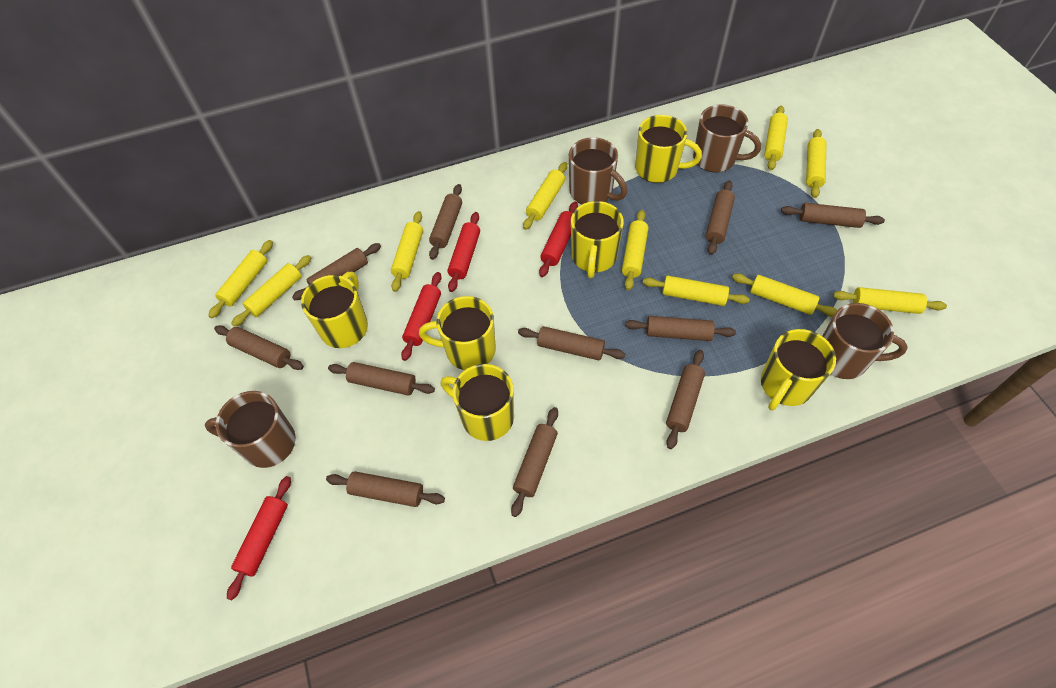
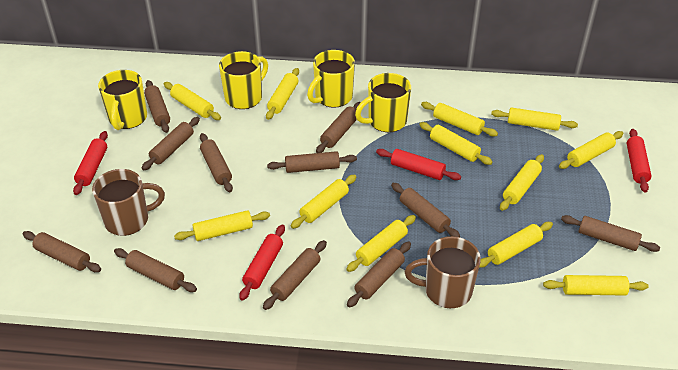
brown mug: [205,391,296,468] [569,137,627,204] [693,104,761,172] [822,303,908,379] = 4 -> [92,169,165,236] [405,236,481,308] = 2
yellow mug: [301,272,368,348] [419,296,496,370] [441,364,514,441] [571,201,624,278] [635,115,702,183] [761,329,836,411] = 6 -> [98,70,147,130] [219,51,268,109] [307,50,355,108] [355,73,411,132] = 4
yellow rolling pin: [208,240,273,318] [231,255,311,327] [391,211,423,292] [523,162,567,230] [622,210,648,290] [643,276,750,306] [732,274,837,316] [764,106,788,170] [806,129,827,198] [833,287,947,314] = 10 -> [164,82,221,120] [174,210,270,241] [266,68,299,120] [291,174,356,229] [346,215,416,272] [419,122,493,165] [421,102,498,136] [479,222,553,268] [491,108,578,131] [500,154,544,211] [543,275,649,296] [559,131,623,169] = 12

